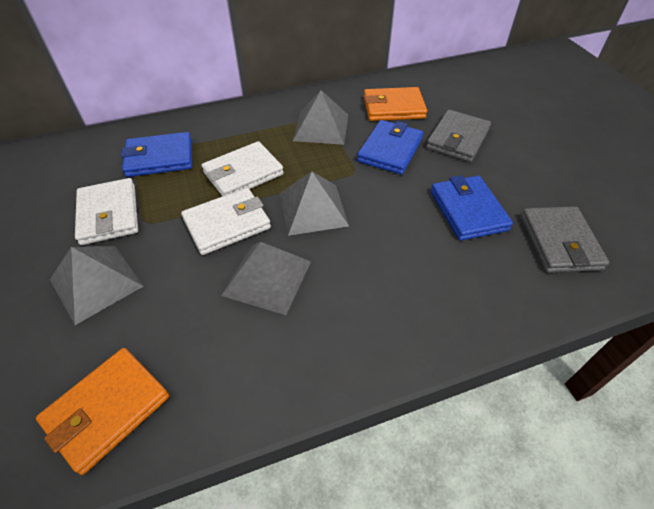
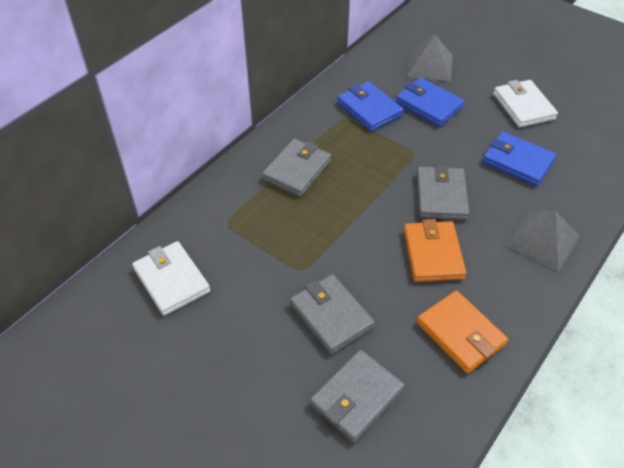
grey pyramid: [50,246,144,325] [221,242,311,315] [279,171,349,236] [293,90,348,145] = 4 -> [406,35,453,81] [506,211,580,272] = 2
grey wallet: [426,110,491,162] [521,206,609,273] = 2 -> [262,139,331,197] [290,274,375,354] [310,350,405,443] [417,164,469,220] = 4
white wallet: [75,178,138,245] [181,188,271,255] [202,141,284,196] = 3 -> [132,241,210,316] [493,80,558,128] = 2

